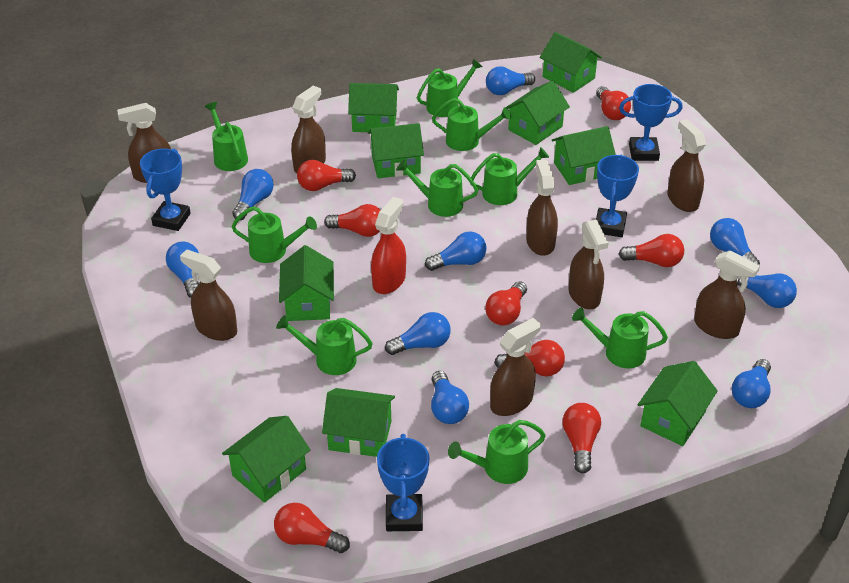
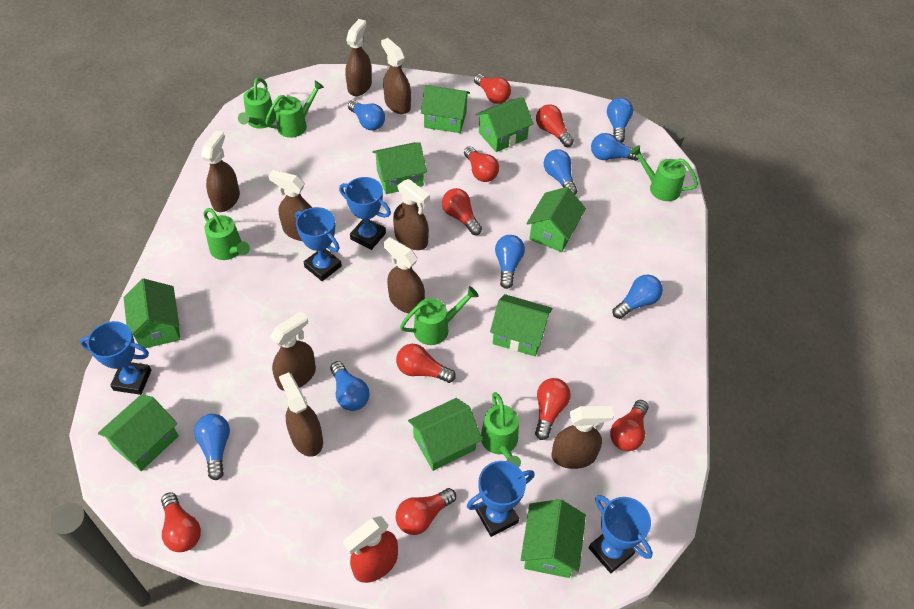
blue light bulb: [166,242,199,298] [232,169,274,220] [385,312,451,355] [425,231,486,271] [431,371,469,424] [486,66,535,95] [710,218,760,265] [732,359,771,408] [737,273,797,308] = 9 -> [194,414,230,480] [330,361,369,411] [348,100,385,130] [495,235,525,289] [544,149,577,195] [591,133,641,161] [607,98,633,143] [612,275,663,319] = 8
blue trophy: [140,148,191,231] [377,434,429,531] [596,154,639,237] [619,84,682,161] = 4 -> [80,321,151,395] [295,207,342,281] [339,177,391,250] [467,461,535,537] [589,495,653,573] = 5
brown spray bottle: [117,103,171,183] [180,249,237,341] [291,86,326,173] [490,318,541,416] [526,160,558,256] [568,220,608,309] [667,119,706,212] [694,251,760,339] = 8 -> [201,130,240,212] [268,170,312,241] [270,312,316,391] [279,372,323,457] [345,19,372,96] [381,38,411,114] [383,237,425,314] [393,179,430,250] [552,406,614,469] = 9
green watering can: [205,102,248,171] [231,206,317,263] [276,315,373,375] [396,160,478,217] [417,59,483,117] [432,98,511,151] [448,420,546,484] [470,147,549,205] [572,308,668,368] = 9 -> [203,208,250,260] [238,78,276,129] [265,81,324,138] [400,286,479,345] [481,392,521,467] [630,145,698,201] = 6
red light bulb: [274,503,350,553] [297,160,356,191] [324,204,381,237] [485,281,527,326] [494,340,565,376] [562,403,601,473] [596,86,631,120] [619,234,684,267] = 8 -> [161,492,201,552] [396,344,456,383] [396,488,456,535] [442,188,482,235] [464,146,499,182] [474,74,511,104] [535,378,571,440] [536,104,574,147] [610,400,648,451] = 9

